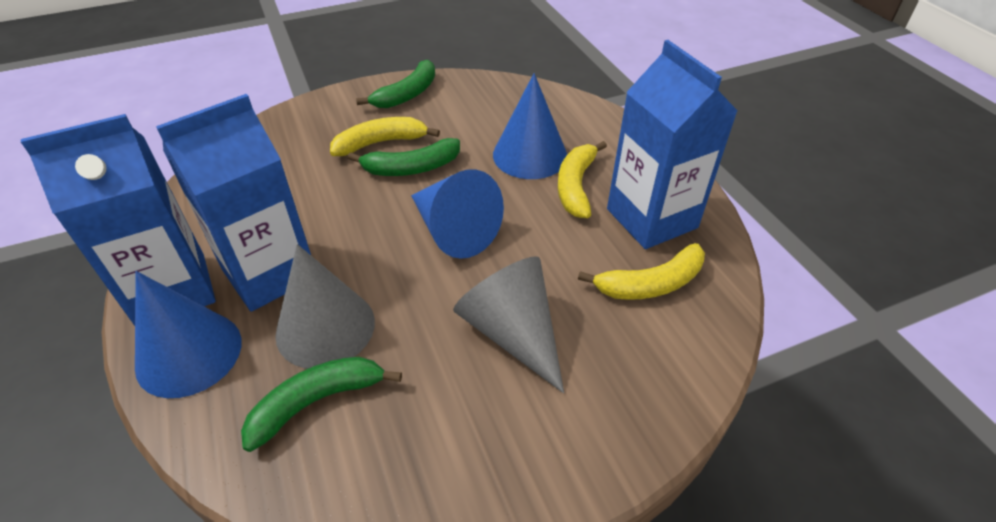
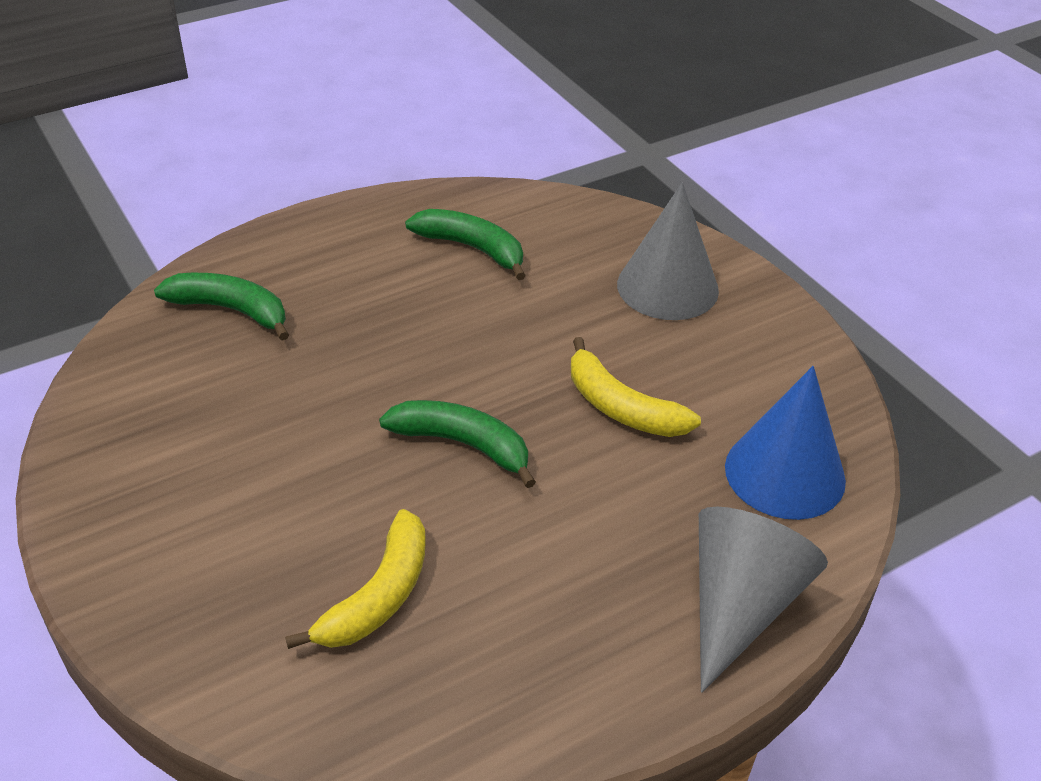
blue carton: [21,114,216,326] [156,94,311,312] [607,40,738,249] = 3 -> none = 0
blue cone: [135,271,242,398] [411,169,504,259] [493,73,567,179] = 3 -> [725,366,846,520] = 1
yellow banana: [330,117,440,156] [558,141,607,218] [578,243,705,300] = 3 -> [285,509,426,649] [571,337,701,437] = 2

